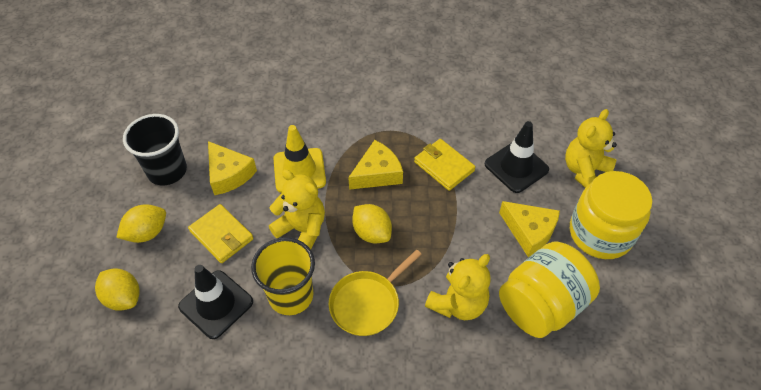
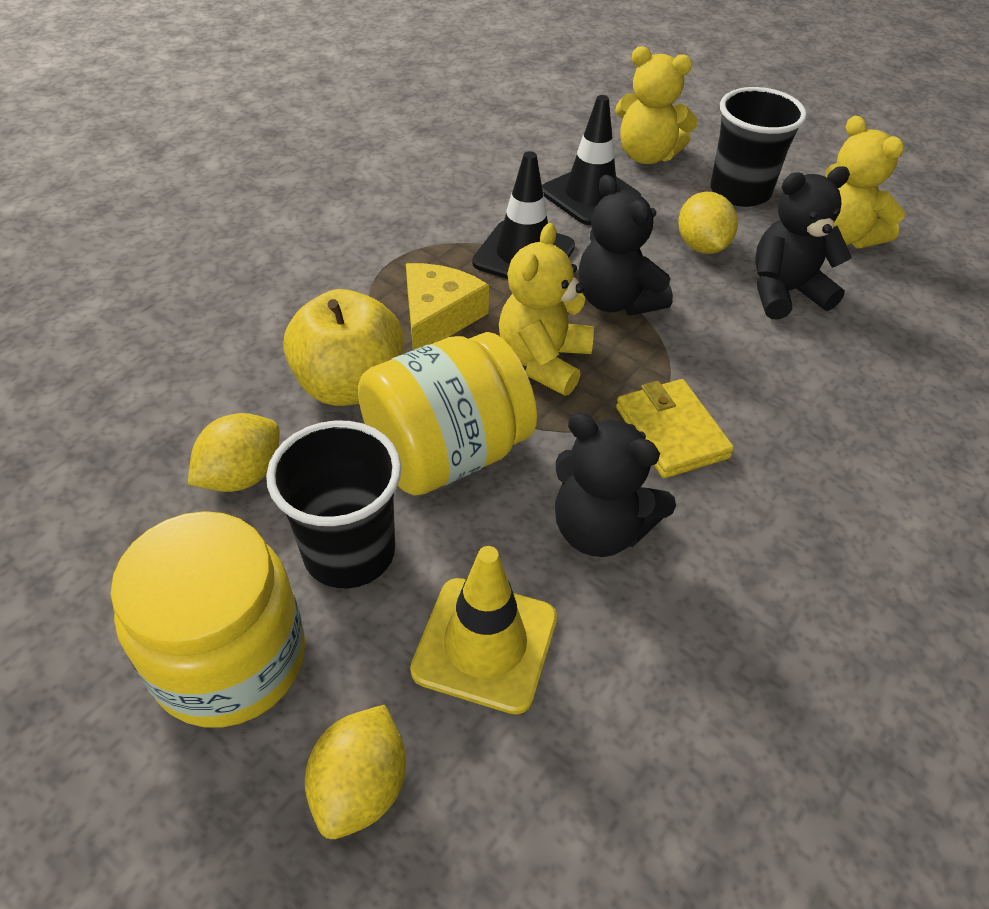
black cup: [123,114,187,185] = 1 -> [266,420,401,588] [710,87,807,207] = 2
black teddy bear: none = 0 -> [555,413,676,557] [578,175,673,316] [755,166,852,319] = 3
yellow apple: none = 0 -> [283,289,404,406] = 1
yellow cheese: [208,141,257,195] [348,140,403,190] [499,201,560,257] = 3 -> [406,263,489,350] = 1
yellow cup: [251,237,315,315] = 1 -> none = 0
yellow pan: [329,250,422,336] = 1 -> none = 0
yellow wallet: [188,204,253,263] [414,139,475,191] = 2 -> [616,379,734,478] = 1

